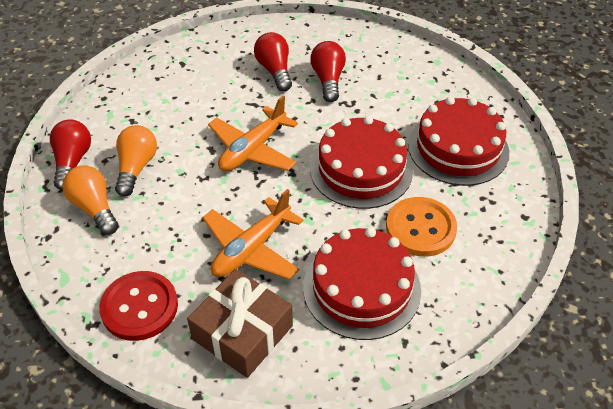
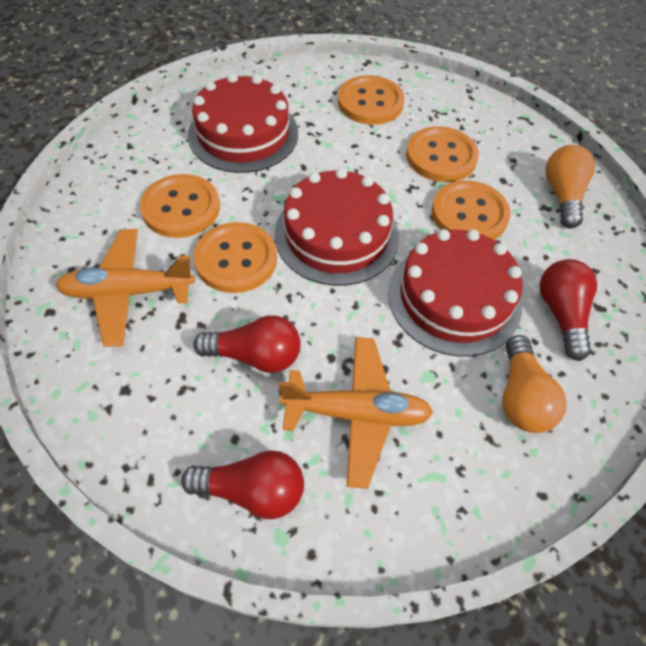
brown gift: [187,269,293,378] = 1 -> none = 0
orange button: [386,197,457,257] = 1 -> [140,174,220,238] [194,222,277,293] [338,75,405,125] [406,126,479,182] [432,181,510,240] = 5
red button: [99,271,178,341] = 1 -> none = 0

